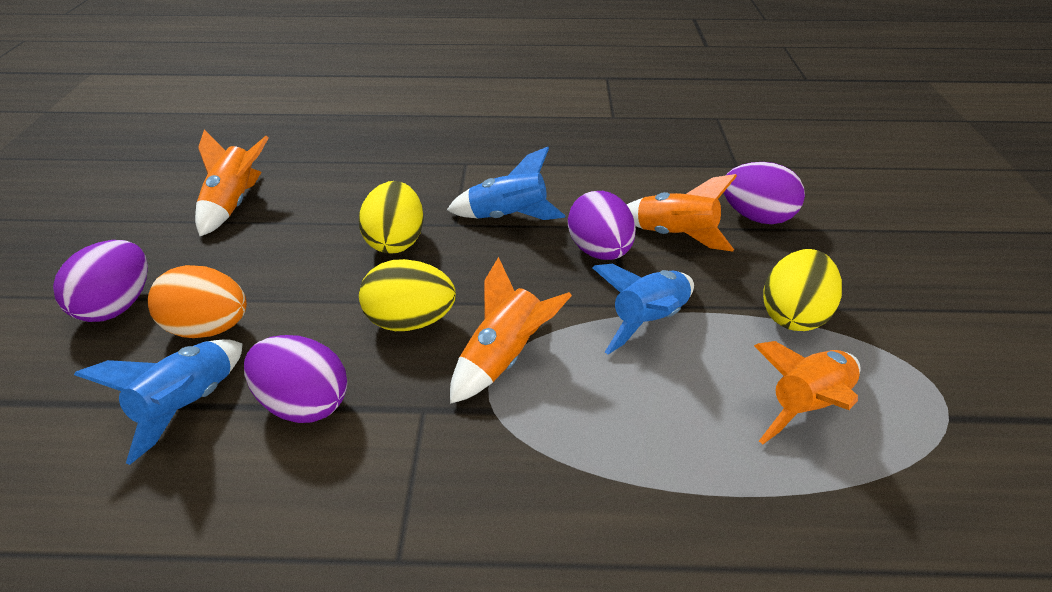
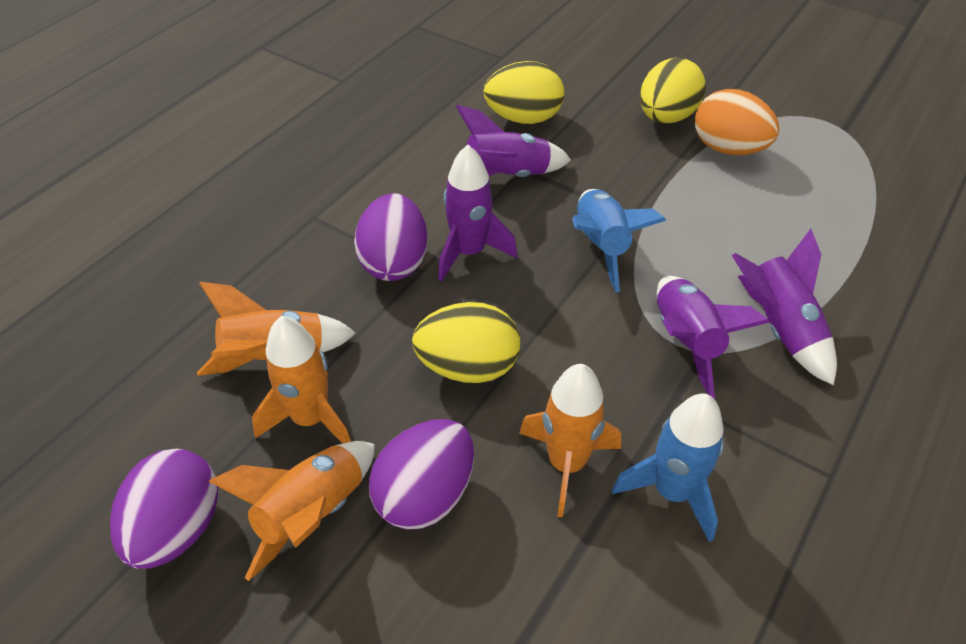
blue rocket: [74,339,242,465] [447,147,565,220] [592,264,694,354] = 3 -> [572,189,666,292] [612,394,724,542] = 2
purple egg: [53,240,148,322] [244,335,348,423] [568,191,636,260] [723,162,805,224] = 4 -> [110,449,218,569] [354,193,428,281] [369,419,474,530] = 3
purple rocket: none = 0 -> [438,145,517,282] [456,105,571,177] [657,276,770,399] [732,229,837,385] = 4

